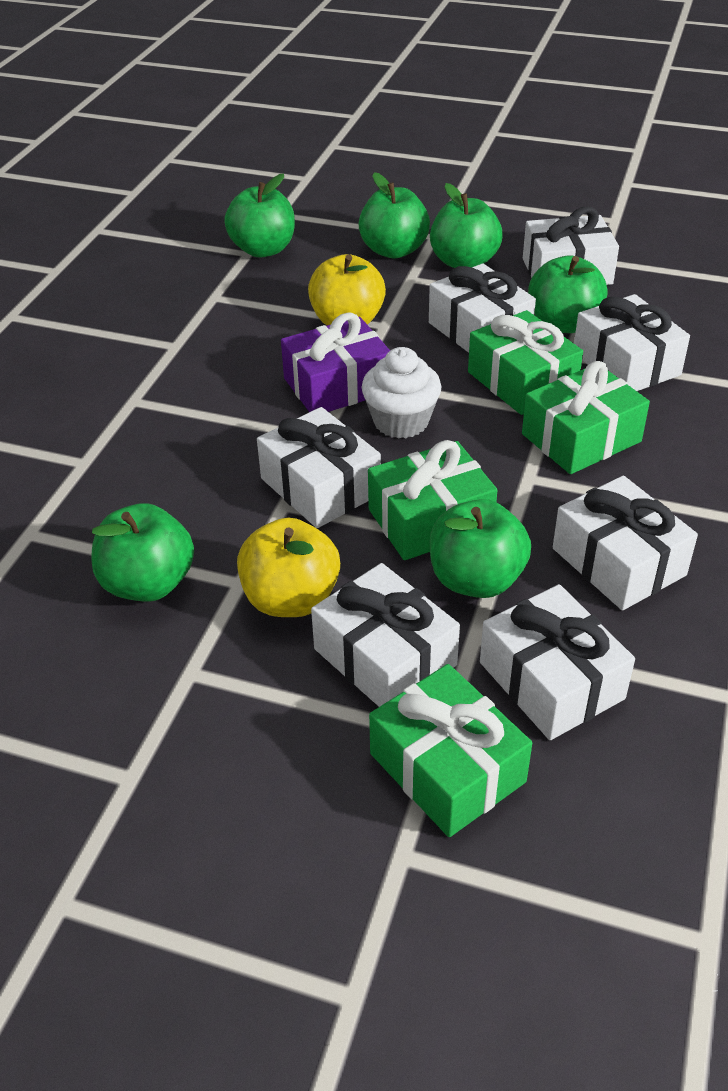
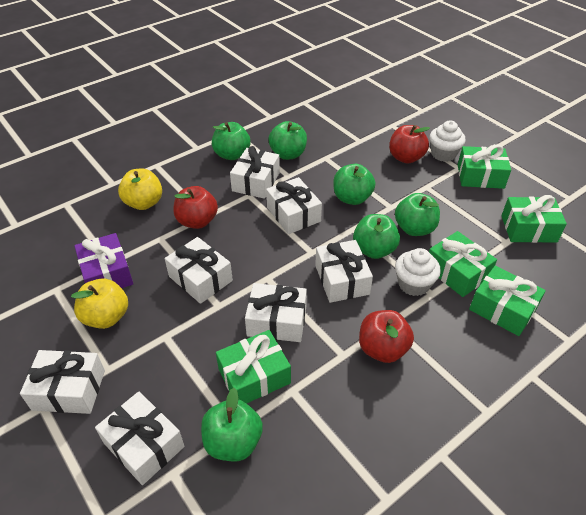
green gift: [368,440,497,560] [369,664,532,837] [468,310,583,415] [522,361,650,474] = 4 -> [216,330,291,404] [429,231,497,297] [458,144,511,189] [469,266,546,336] [501,195,567,243] = 5
red apple: none = 0 -> [173,186,218,229] [359,310,414,363] [389,125,430,163] = 3
white cupcake: [362,347,442,438] = 1 -> [395,248,441,296] [429,120,466,162] = 2

